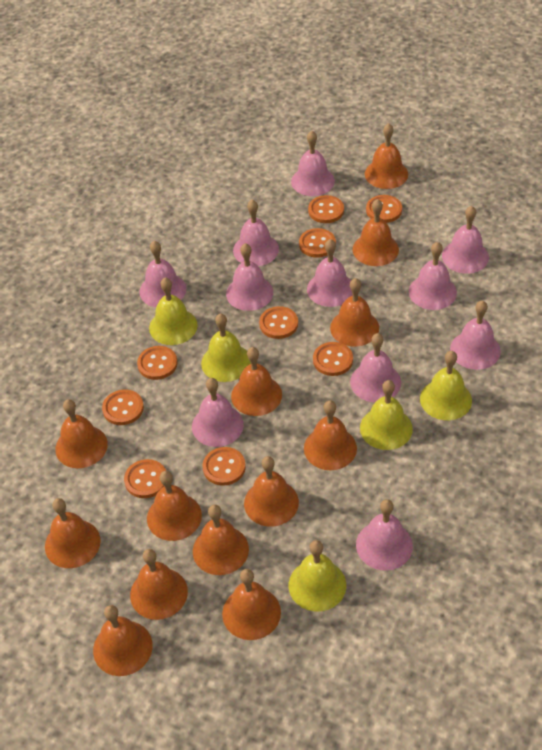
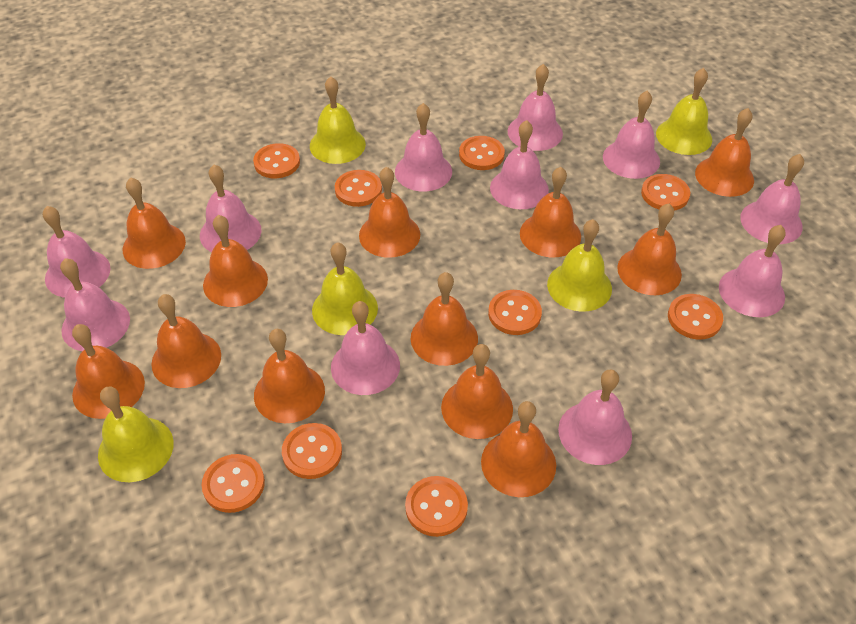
orange bell: [45,498,101,568] [55,399,108,468] [93,605,153,676] [130,549,188,620] [147,471,202,541] [193,504,249,575] [222,569,281,640] [231,347,282,416] [244,456,299,527] [304,400,357,470] [330,278,379,347] [353,199,399,266] [365,123,408,189] = 13 -> [72,324,145,419] [123,177,186,269] [151,294,221,388] [203,215,268,307] [254,329,325,423] [359,167,420,258] [411,272,478,366] [441,344,513,439] [481,401,556,497] [520,167,581,258] [617,204,682,295] [695,108,754,197] = 12

